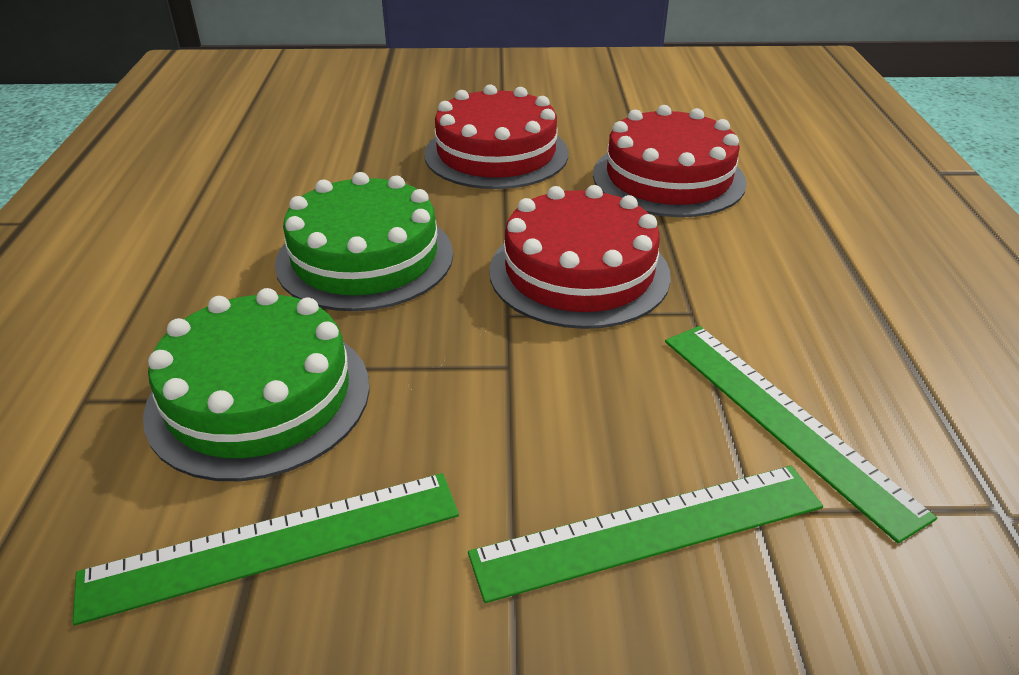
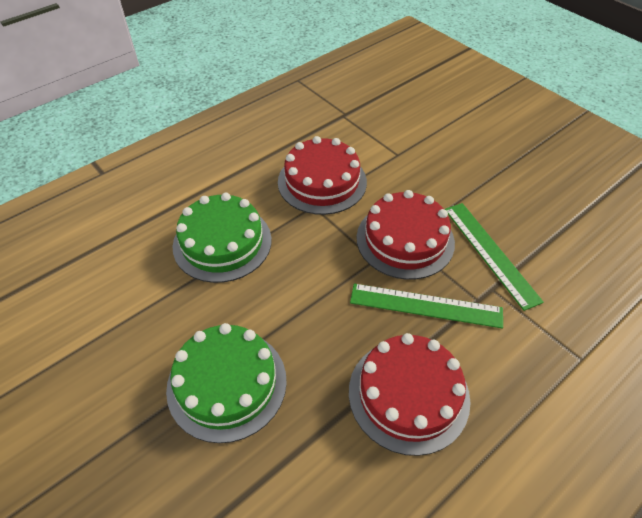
green ruler: [72,473,459,626] [468,466,823,603] [665,326,937,544] = 3 -> [350,284,503,329] [445,203,544,311] = 2

